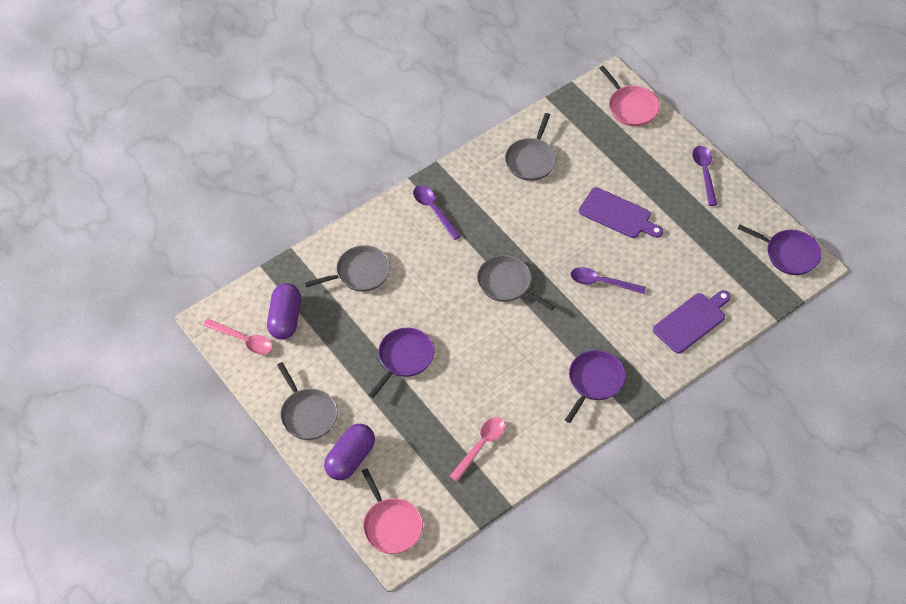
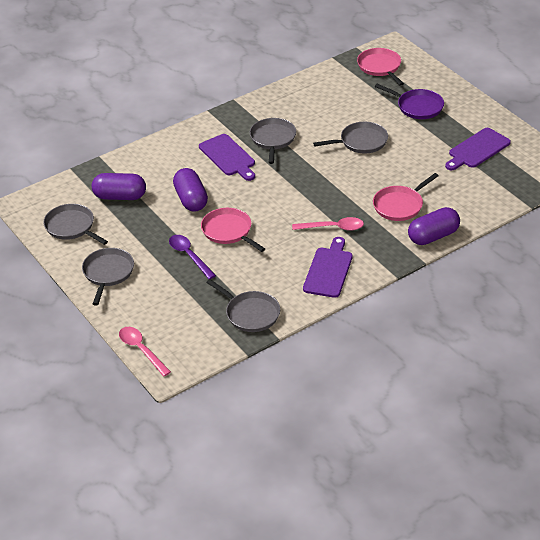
grey pan: [277,362,338,440] [305,245,391,292] [477,255,555,310] [505,113,556,181] = 4 -> [43,204,108,245] [82,248,134,305] [206,279,280,332] [250,118,296,164] [313,122,388,154] = 5
pink pan: [362,468,423,554] [599,66,659,126] = 2 -> [201,208,265,252] [357,48,404,86] [373,173,438,221] = 3
purple capsule: [267,283,301,340] [324,424,375,480] = 2 -> [92,173,146,200] [173,168,208,212] [408,207,460,245] = 3
purple cutting board: [579,187,663,238] [653,290,731,354] = 2 -> [199,134,255,181] [303,237,353,298] [445,128,511,170] = 3
purple pan: [369,328,434,398] [565,350,626,423] [737,224,821,275] = 3 -> [375,84,444,119] = 1
purple spoon: [413,185,461,240] [571,267,646,294] [692,146,717,206] = 3 -> [169,235,216,279] = 1

